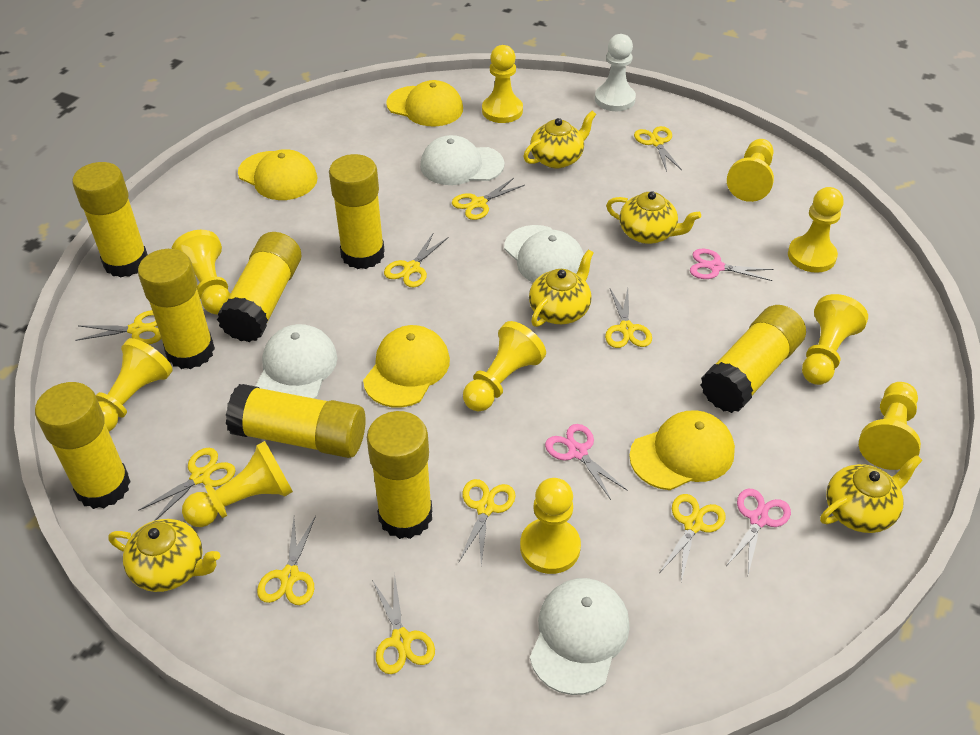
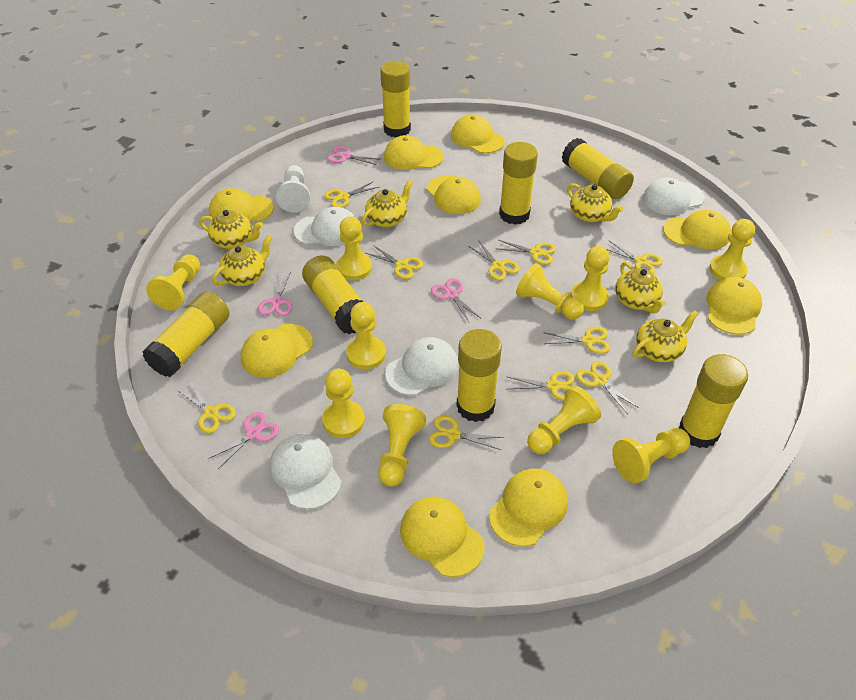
pink scissors: [545,424,628,500] [690,249,773,281] [726,489,791,574] = 3 -> [208,412,279,469] [258,272,292,316] [327,146,378,165] [431,278,481,322] = 4
yellow cap: [238,149,318,200] [363,325,450,408] [386,80,463,126] [629,410,735,490] = 4 -> [209,188,274,222] [241,324,313,378] [384,135,443,170] [400,496,485,577] [427,175,481,214] [451,114,505,154] [489,468,568,546] [663,210,731,250] [707,277,762,335] = 9
yellow glue stick: [35,382,131,509] [72,162,148,278] [138,249,215,369] [217,232,301,342] [226,384,366,458] [329,154,385,269] [367,411,432,539] [701,305,806,413] = 8 -> [142,292,230,377] [302,255,363,334] [380,61,411,138] [456,329,502,422] [499,142,538,225] [561,138,634,199] [679,354,748,448] = 7
yellow teapot: [108,519,220,592] [523,111,596,169] [529,250,594,327] [606,191,701,244] [820,455,923,533] = 5 -> [199,210,263,249] [212,235,272,286] [362,180,413,228] [567,183,623,222] [615,262,666,314] [633,310,699,362] = 6

